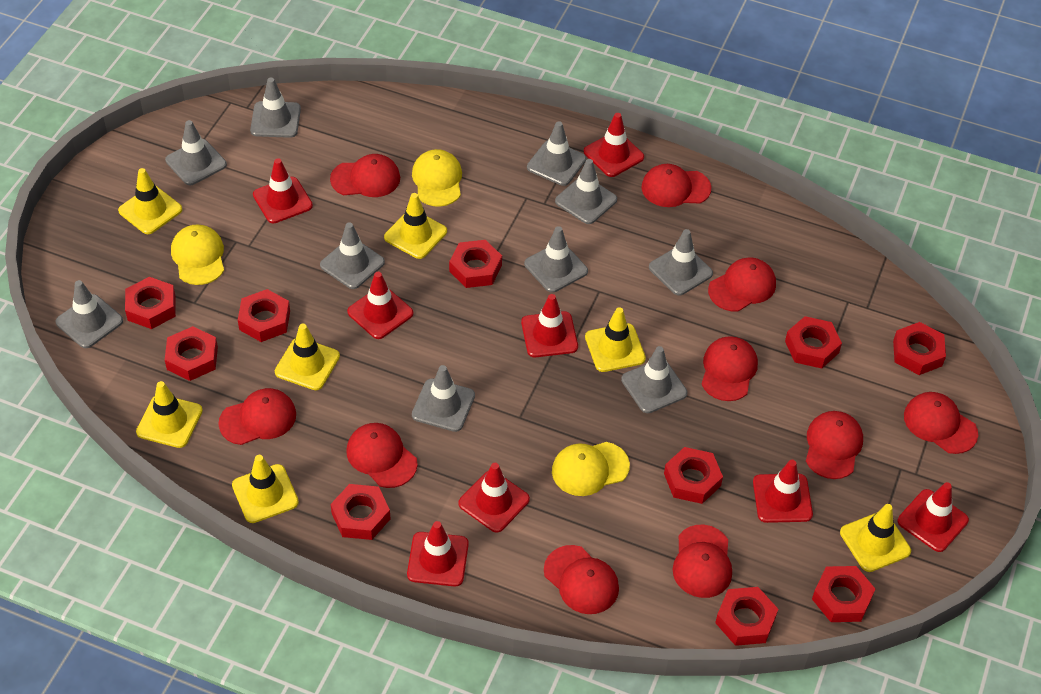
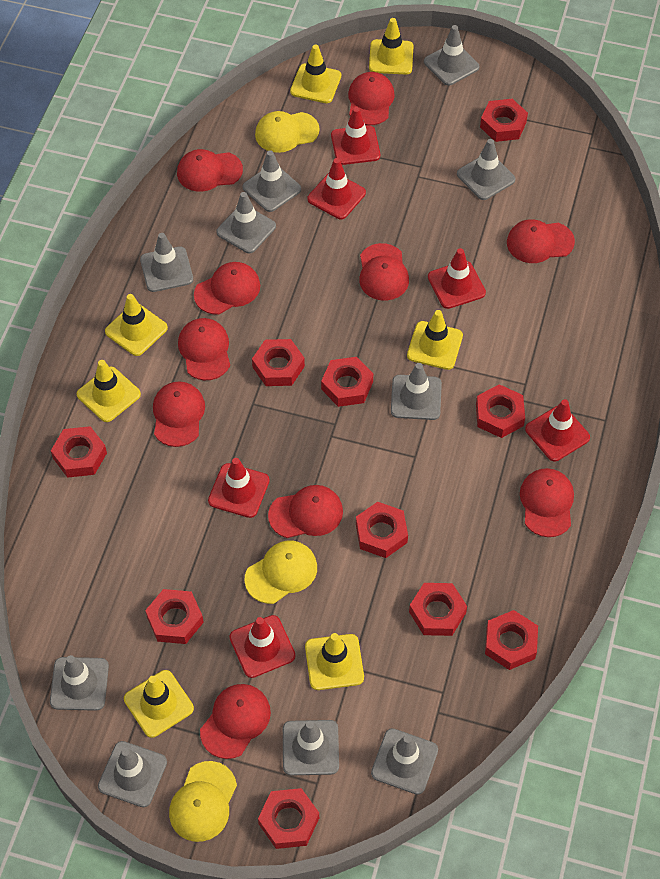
red traffic cone: [253,158,313,223] [347,272,413,339] [407,521,469,587] [458,463,530,533] [521,294,578,357] [584,113,644,177] [753,460,813,523] [897,482,969,552] = 8 -> [208,458,270,518] [229,615,295,678] [307,158,366,219] [331,107,380,165] [428,248,486,309] [525,399,590,461] = 6

